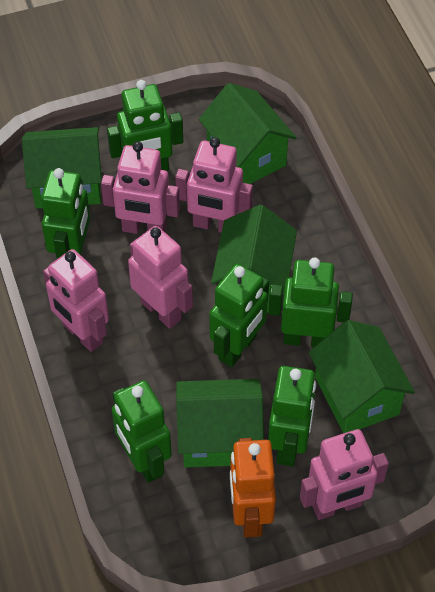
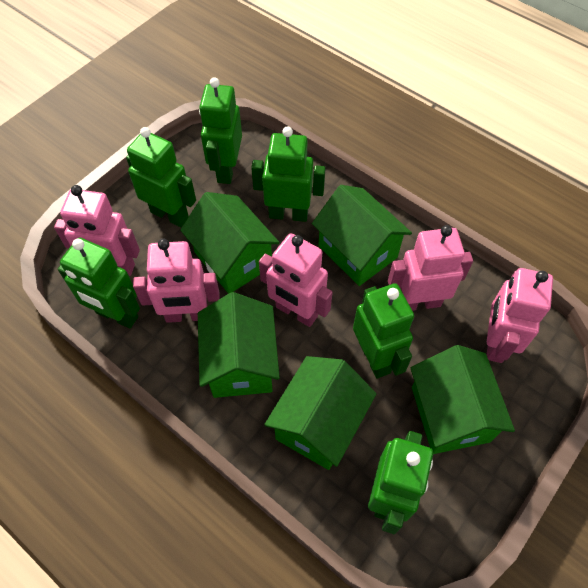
orange robot: [230,438,276,538] = 1 -> none = 0

